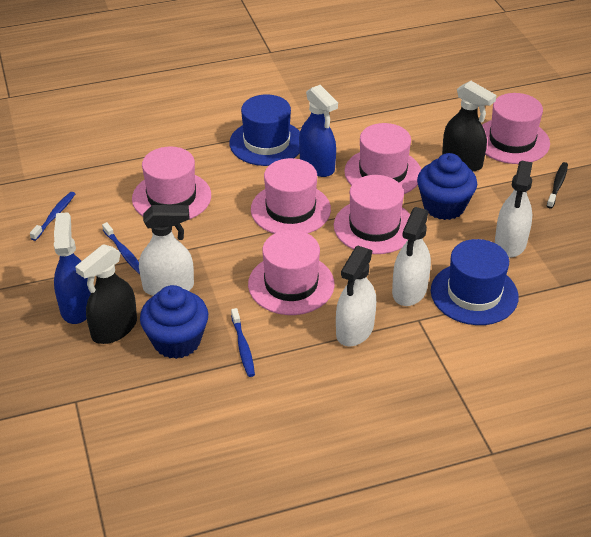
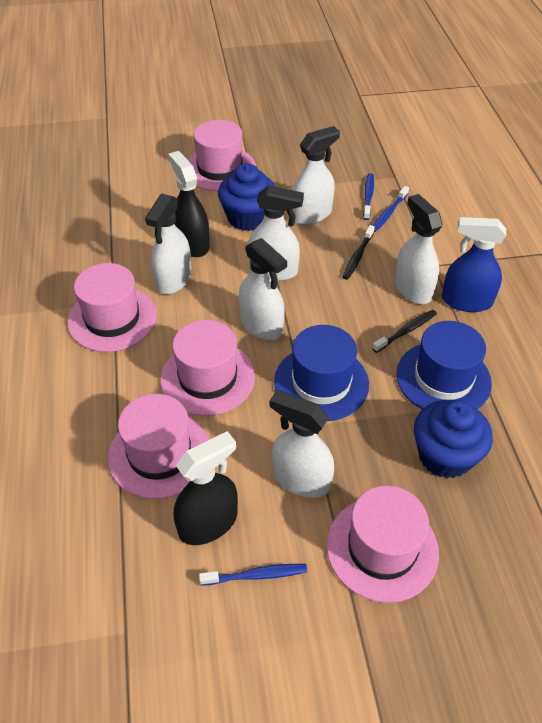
black toothbrush: [547,162,568,209] = 1 -> [343,225,375,279] [372,310,437,353] = 2
blue spray bottle: [54,212,91,324] [299,85,338,177] = 2 -> [442,217,506,312] = 1
pink hat: [132,146,211,220] [248,230,335,315] [251,158,331,234] [334,175,410,254] [344,123,421,194] [482,93,550,164] = 6 -> [67,263,157,352] [108,394,209,499] [161,320,255,416] [187,120,256,191] [326,486,439,603] = 5
white spray bottle: [139,205,194,296] [336,246,376,346] [392,207,431,306] [495,160,533,258] = 4 -> [145,194,192,294] [239,238,287,340] [248,186,304,281] [270,390,334,498] [292,126,340,225] [395,194,443,304] = 6

